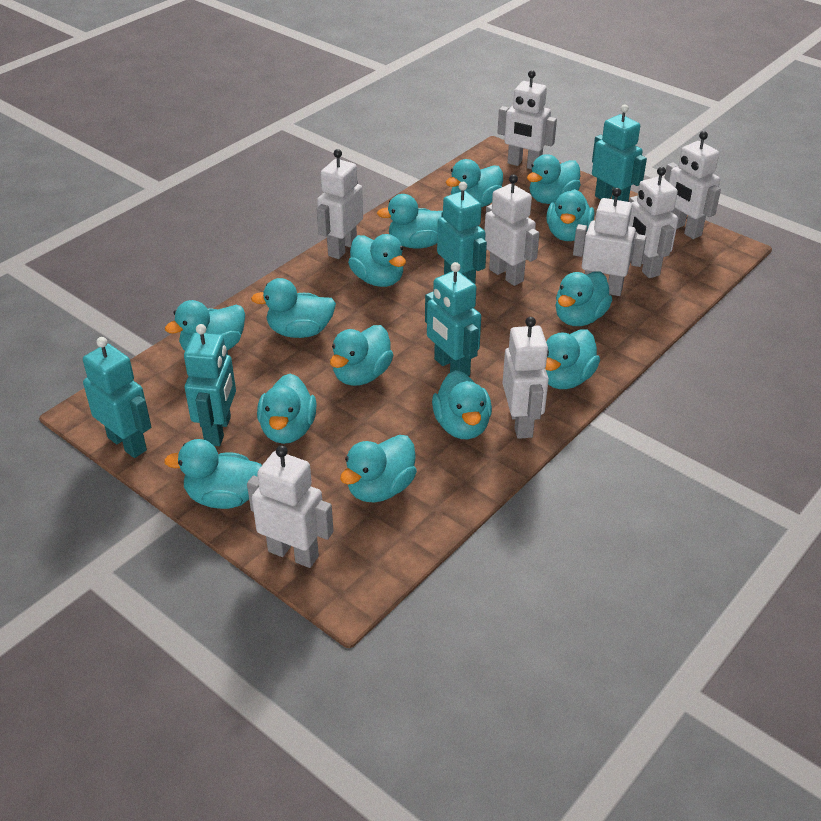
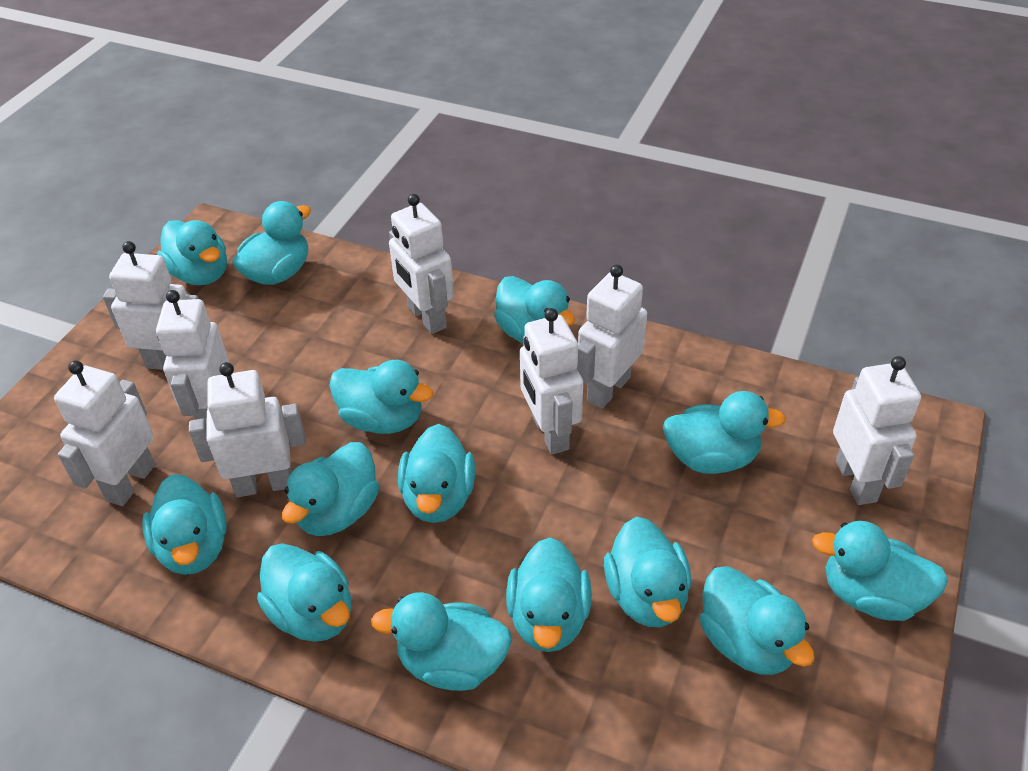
turquoise robot: [83,337,151,458] [184,324,236,446] [425,262,481,376] [437,182,487,284] [592,105,647,202] = 5 -> none = 0

